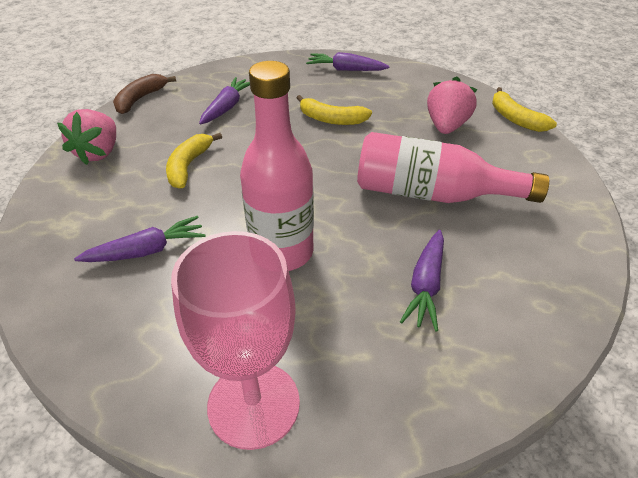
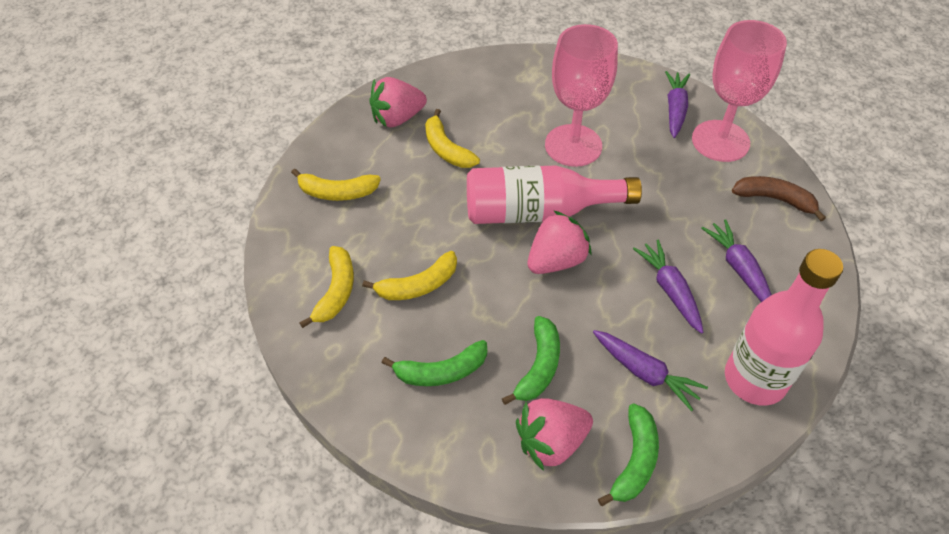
green banana: none = 0 -> [382,340,487,386] [502,316,560,405] [598,404,659,506] = 3
pink goblet: [171,231,300,450] = 1 -> [545,24,618,167] [692,20,787,162] = 2
pink strawberry: [57,109,116,165] [427,77,477,134] = 2 -> [370,77,427,127] [516,398,593,471] [528,210,592,274] = 3
yellow banana: [166,133,222,189] [297,95,372,125] [492,87,557,132] = 3 -> [291,168,381,201] [299,246,354,328] [362,251,457,300] [425,109,480,168] = 4

